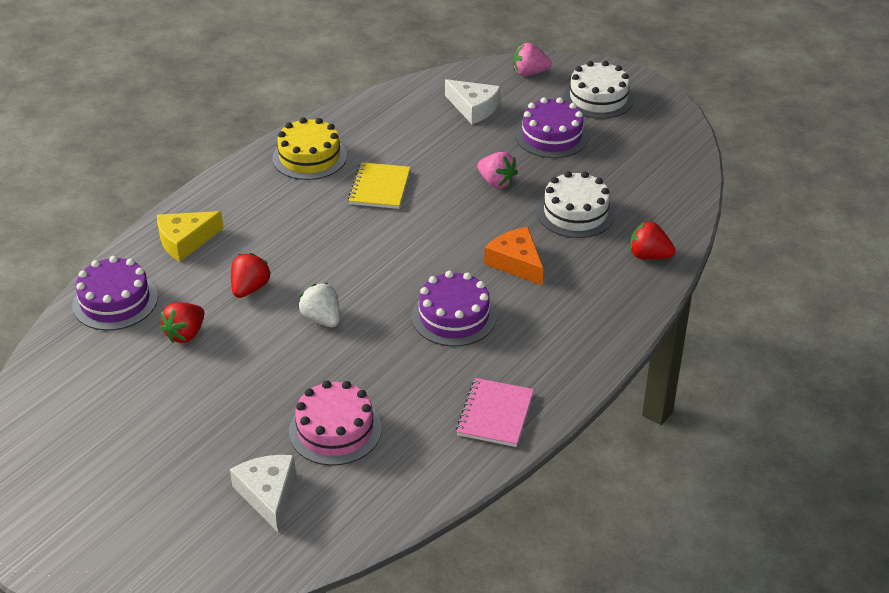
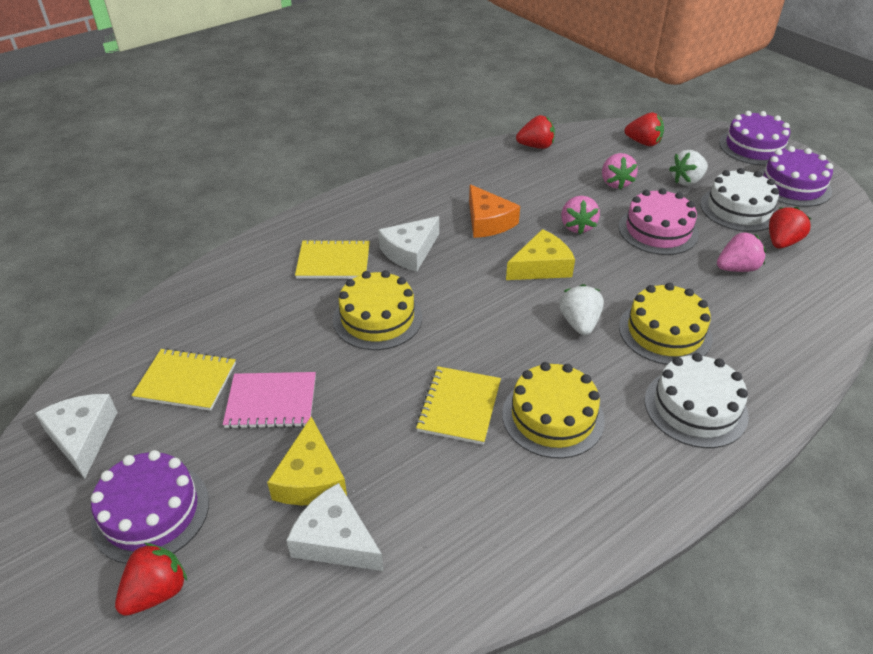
pink strawberry: [477,152,518,188] [513,43,552,76] = 2 -> [561,196,600,234] [602,153,638,189] [717,232,766,272] = 3
red strawberry: [160,302,205,343] [231,253,271,298] [630,221,675,260] = 3 -> [115,543,187,616] [516,115,555,149] [625,113,664,146] [769,207,811,248] = 4
white cheese: [230,455,296,532] [445,79,500,124] = 2 -> [35,394,117,479] [286,483,384,571] [378,216,439,272] = 3
white strawberry: [298,283,340,327] = 1 -> [560,284,604,335] [669,150,708,185] = 2
yellow cake: [272,117,347,180] = 1 -> [333,270,422,350] [502,362,605,458] [619,283,713,365] = 3
yellow cheese: [157,211,223,262] = 1 -> [267,417,347,505] [506,229,575,280] = 2
yellow notebook: [348,162,410,209] = 1 -> [131,348,236,411] [295,239,370,279] [416,366,501,445] = 3

